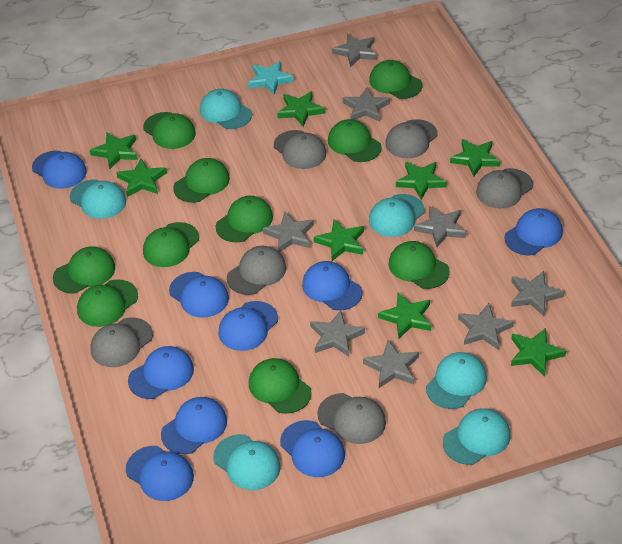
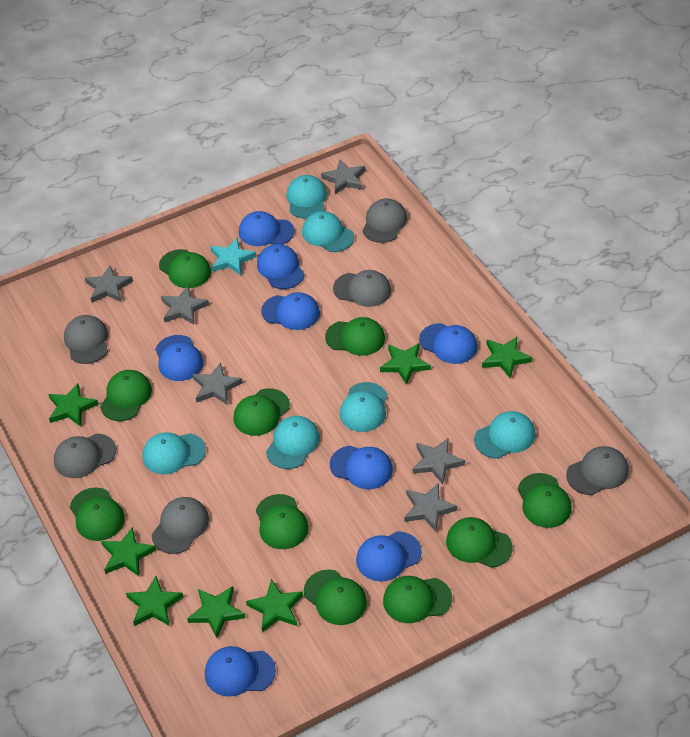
blue cap: [32,151,87,189] [126,446,194,501] [128,346,194,399] [161,397,227,454] [169,272,229,318] [218,301,278,351] [280,420,345,477] [302,261,363,311] [504,208,563,256] = 9 -> [155,335,203,381] [205,646,276,697] [239,211,294,246] [257,244,305,289] [261,292,320,330] [330,446,393,489] [356,531,422,582] [419,323,478,364] = 8
green star: [90,132,138,170] [116,159,167,197] [277,91,325,127] [314,219,364,261] [378,293,431,338] [396,162,447,200] [450,139,500,177] [511,328,566,377] = 8 -> [48,383,99,427] [101,527,156,576] [126,576,183,626] [187,586,245,638] [246,579,303,632] [380,343,431,385] [482,337,532,378] = 7
grey star: [263,212,314,253] [310,310,365,357] [332,34,377,67] [343,87,390,122] [363,340,419,388] [414,206,466,247] [458,303,514,350] [511,271,564,316] = 8 -> [85,265,133,303] [161,286,209,325] [192,362,243,405] [321,160,365,194] [404,483,458,531] [413,438,465,484] = 6

